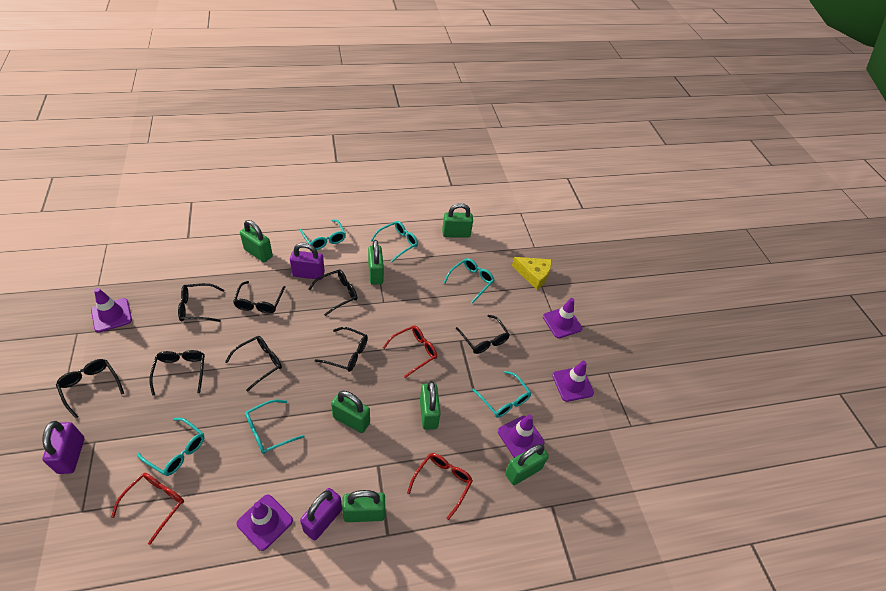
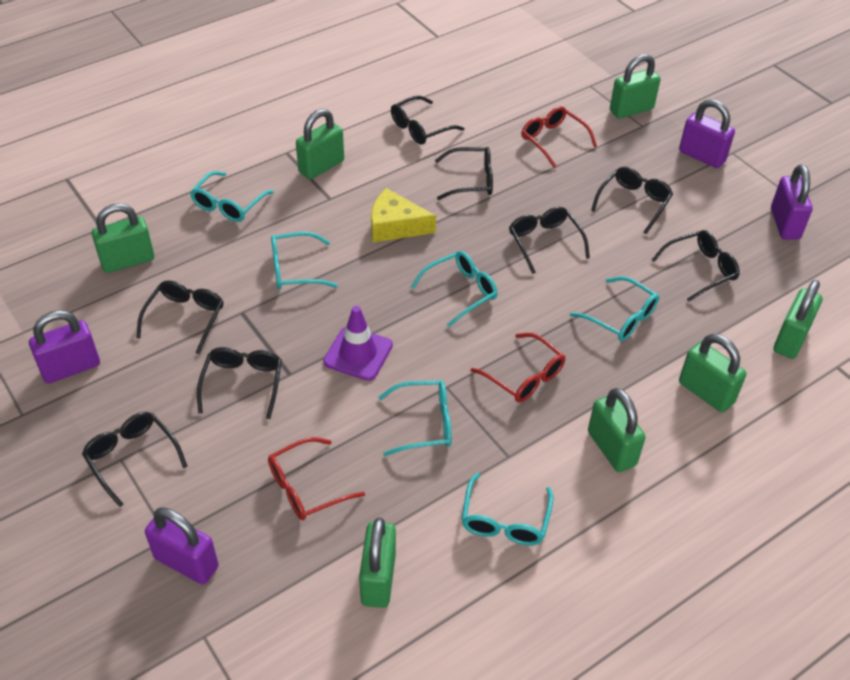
purple padlock: [43,421,84,474] [290,243,325,280] [300,488,342,540] = 3 -> [29,310,100,384] [145,507,219,584] [679,99,735,168] [771,164,813,239] = 4
purple traffic cone: [91,288,132,332] [237,495,293,551] [498,414,544,458] [543,298,582,338] [552,361,594,402] = 5 -> [323,306,393,381] = 1

